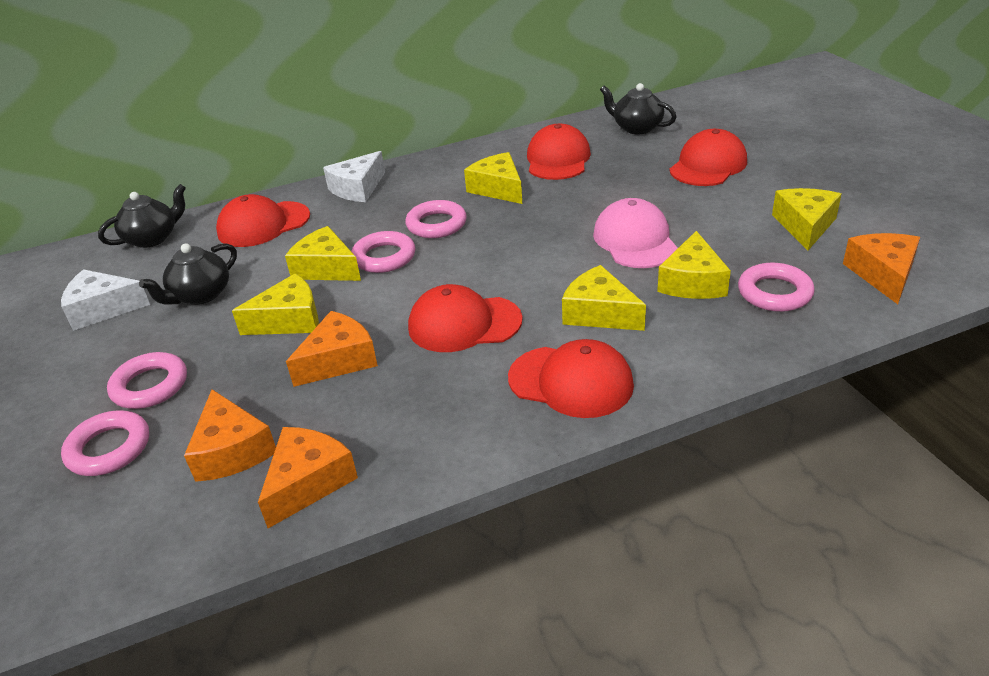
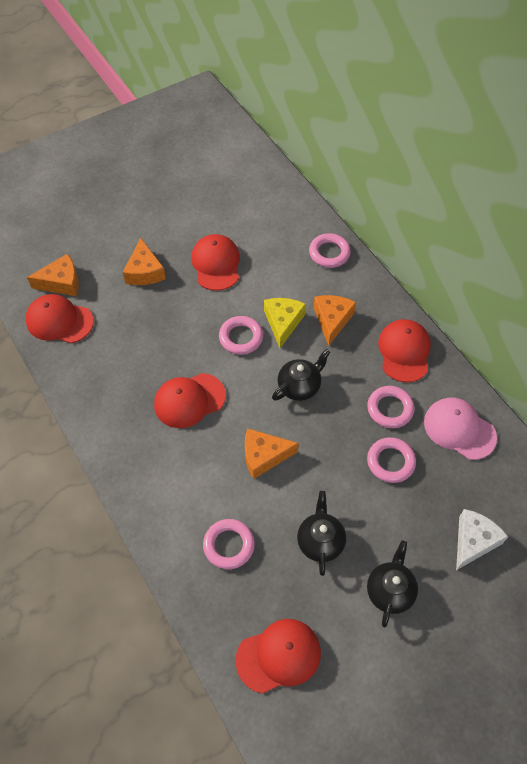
white cheese: [61,269,150,331] [323,151,385,202] = 2 -> [456,509,508,570] = 1
yellow cheese: [232,273,319,335] [285,226,361,281] [464,152,522,204] [562,265,646,331] [657,231,731,299] [772,188,841,251] = 6 -> [264,298,306,348] = 1

